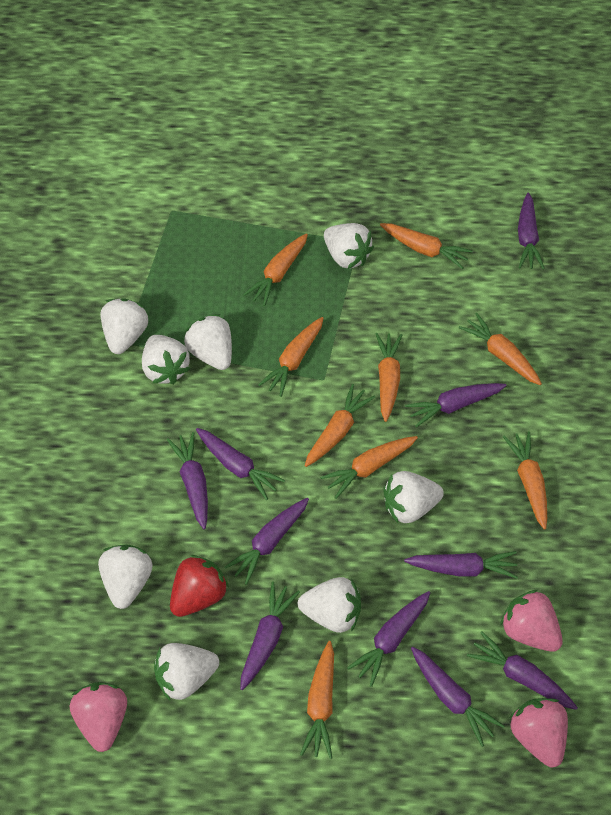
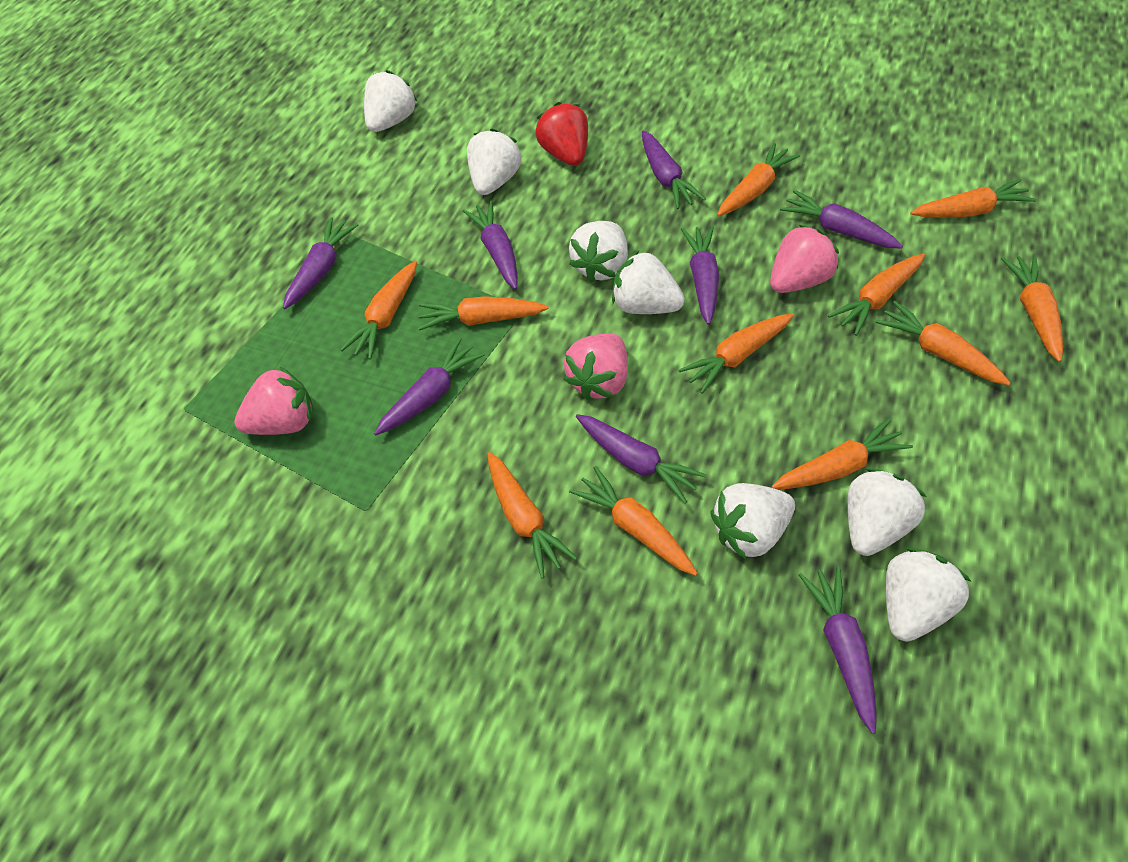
orange carrot: [243,234,308,306] [258,317,324,397] [300,641,334,759] [305,384,375,467] [320,436,418,499] [376,333,402,422] [380,223,473,269] [459,313,542,385] [503,431,547,530] = 9 -> [340,261,417,360] [418,296,549,331] [487,452,577,578] [569,466,698,576] [678,313,794,394] [717,143,800,216] [771,418,913,489] [828,254,925,336] [876,301,1010,385] [910,179,1037,218] [1001,255,1063,362] = 11
purple carrot: [167,432,208,529] [196,428,285,500] [224,498,309,585] [240,582,300,690] [347,591,430,687] [404,551,518,579] [405,383,507,428] [411,647,504,747] [467,631,578,710] [518,193,545,269] = 10 -> [283,217,358,309] [374,337,485,435] [463,201,518,290] [576,414,706,504] [642,130,706,209] [681,226,719,325] [780,190,903,249] [799,566,877,734] = 8
white strawberry: [98,544,153,609] [101,298,148,354] [142,335,190,384] [154,643,219,700] [184,314,232,370] [298,577,361,633] [324,223,374,269] [383,471,444,523] = 8 -> [364,70,417,132] [467,129,521,195] [569,221,628,283] [612,251,685,314] [710,483,795,560] [848,468,926,556] [886,548,971,642] = 7

